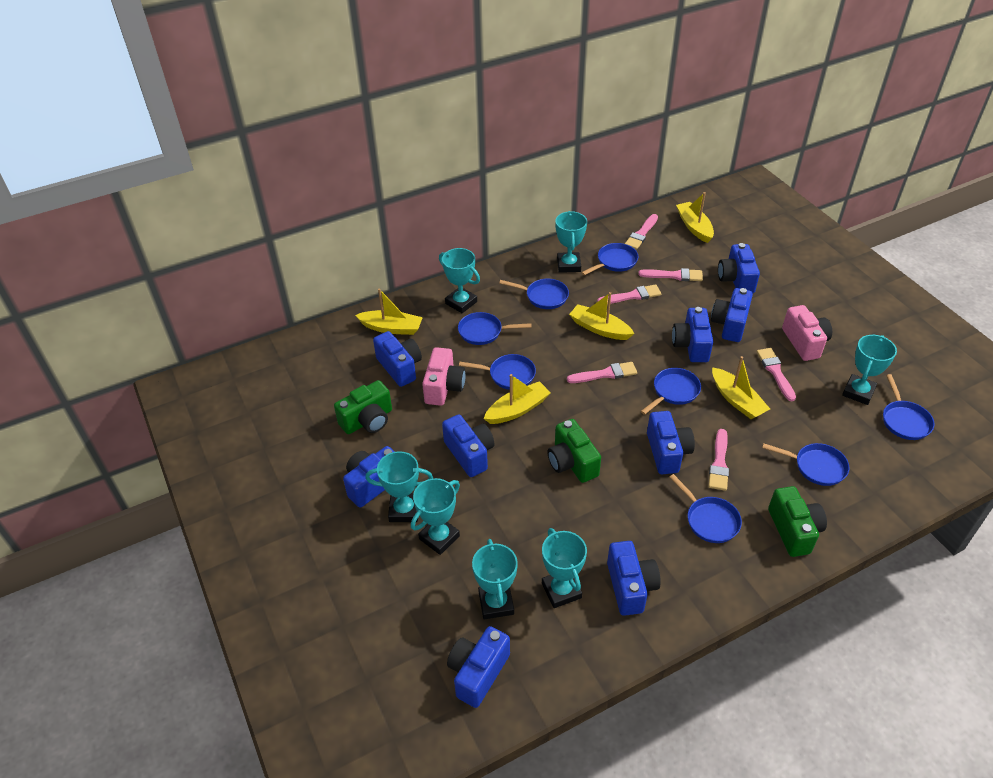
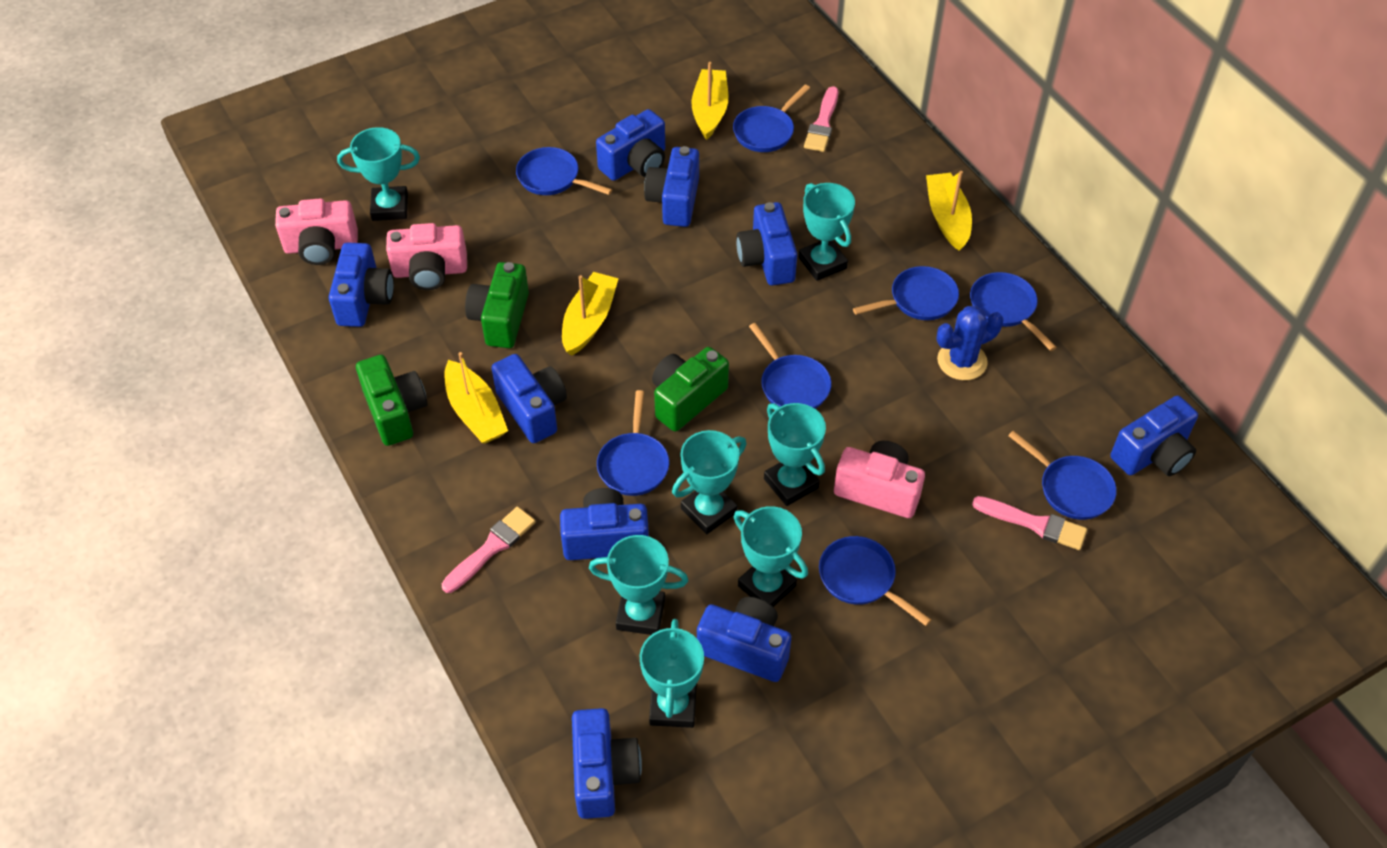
blue cactus: none = 0 -> [936,306,1004,380] = 1
pink brush: [567,362,637,383] [597,284,661,304] [625,214,658,250] [638,268,703,281] [708,429,729,491] [756,348,796,401] = 6 -> [442,507,536,593] [804,86,838,152] [972,496,1087,550] = 3
pink camera: [422,347,466,406] [782,305,832,361] = 2 -> [275,198,358,265] [386,223,467,290] [834,441,925,518] = 3
yellow boat: [355,288,423,335] [484,374,551,424] [569,292,634,340] [676,192,714,243] [712,356,770,419] = 5 -> [444,352,508,444] [562,272,619,356] [692,62,728,140] [926,171,972,251] = 4

